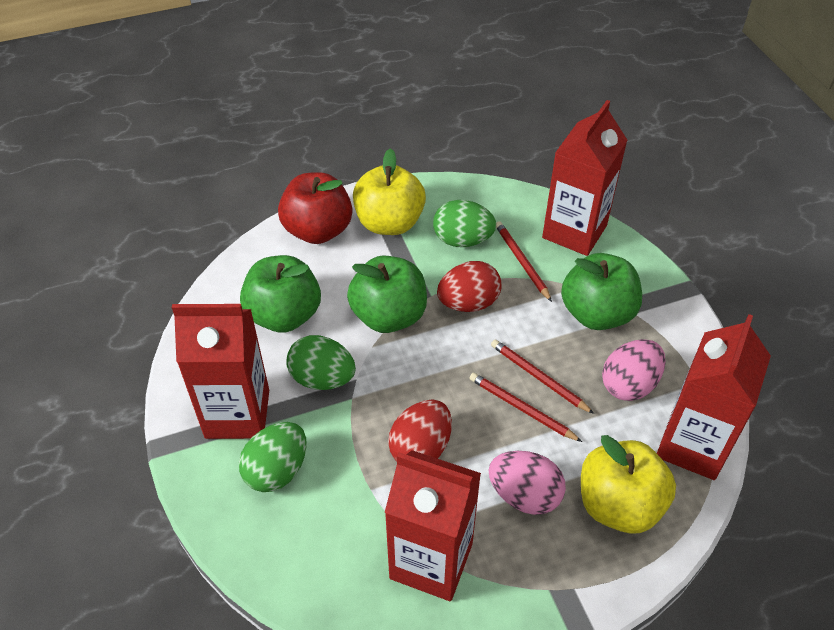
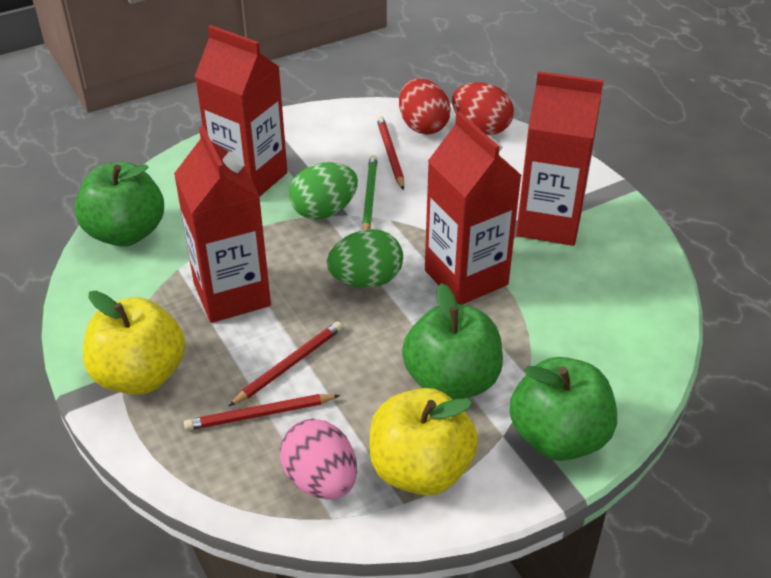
green egg: [239,422,307,492] [286,335,356,390] [433,200,496,247] = 3 -> [289,162,358,220] [327,229,403,288] = 2
green pencil: none = 0 -> [362,155,377,230] = 1
pink egg: [488,451,566,515] [602,339,666,401] = 2 -> [280,419,357,499] = 1
red apple: [278,172,352,244] = 1 -> none = 0

